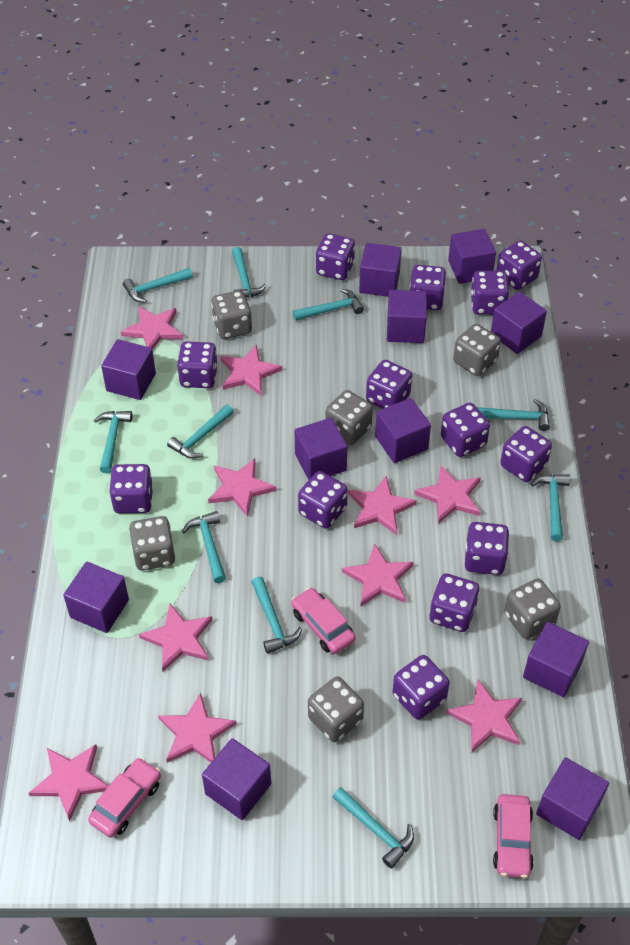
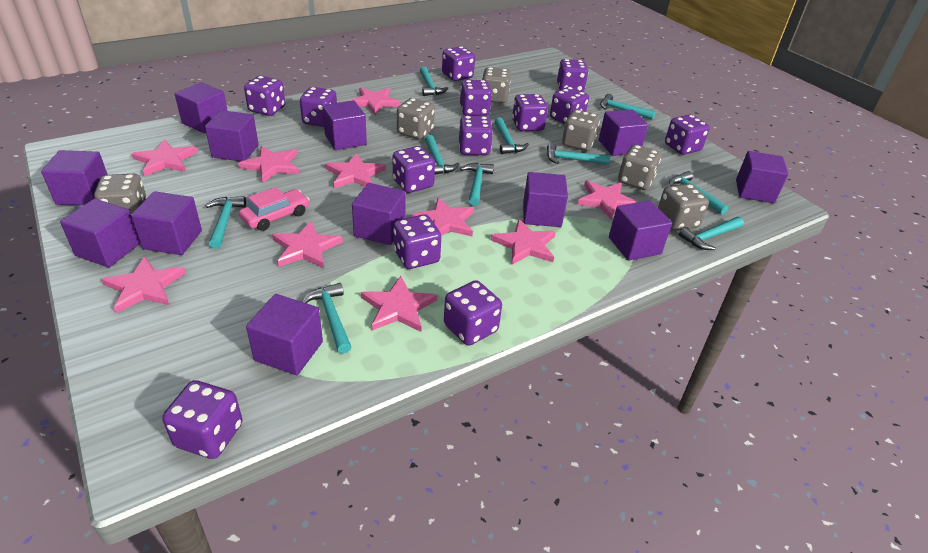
pink car: [88,757,161,838] [291,587,356,654] [493,794,534,878] = 3 -> [239,187,310,231] = 1
purple cube: [63,562,129,633] [101,339,156,400] [202,738,271,820] [295,418,347,480] [359,243,402,297] [375,398,431,463] [387,290,427,343] [448,229,496,284] [491,292,547,354] [523,622,589,697] [536,757,609,840] = 11 -> [41,150,108,206] [60,199,140,267] [131,191,202,255] [175,82,228,133] [205,110,259,161] [246,294,323,375] [322,100,367,150] [352,183,405,245] [523,172,568,227] [599,110,648,156] [609,201,672,261] [736,151,788,203] = 12

